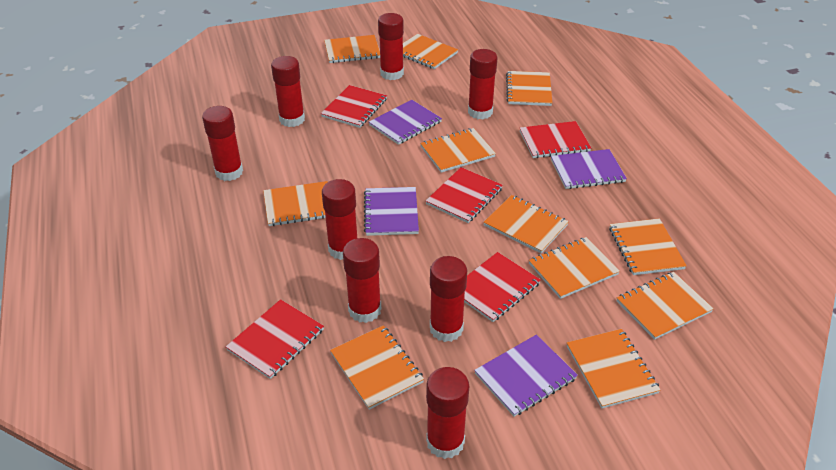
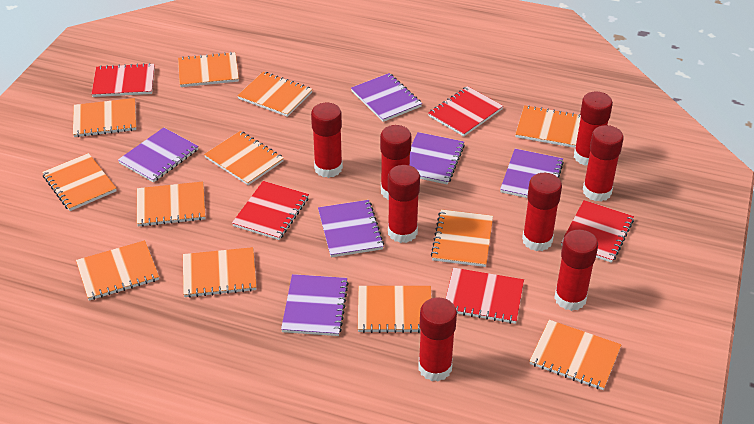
orange notebook: [263,181,328,226] [324,35,380,63] [330,325,424,410] [403,34,458,69] [420,128,496,173] [483,195,569,253] [506,71,552,106] [529,237,620,299] [567,329,660,408] [609,218,687,275] [617,272,714,340] = 11 -> [42,153,116,211] [73,98,136,137] [76,240,159,300] [137,182,205,227] [178,52,239,87] [183,247,256,298] [204,131,284,185] [237,72,313,117] [358,286,431,333] [431,209,493,267] [515,105,581,148] [530,320,621,390] = 12
purple notebook: [364,187,419,236] [369,100,442,145] [474,334,578,417] [551,149,627,189] = 4 -> [118,127,199,183] [281,274,349,336] [318,200,384,257] [351,73,422,122] [410,132,465,185] [500,149,564,198] = 6

